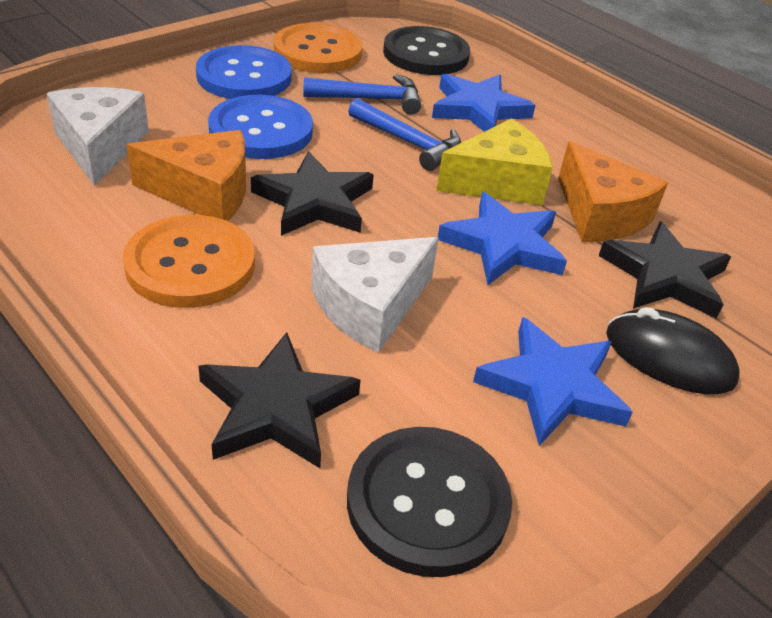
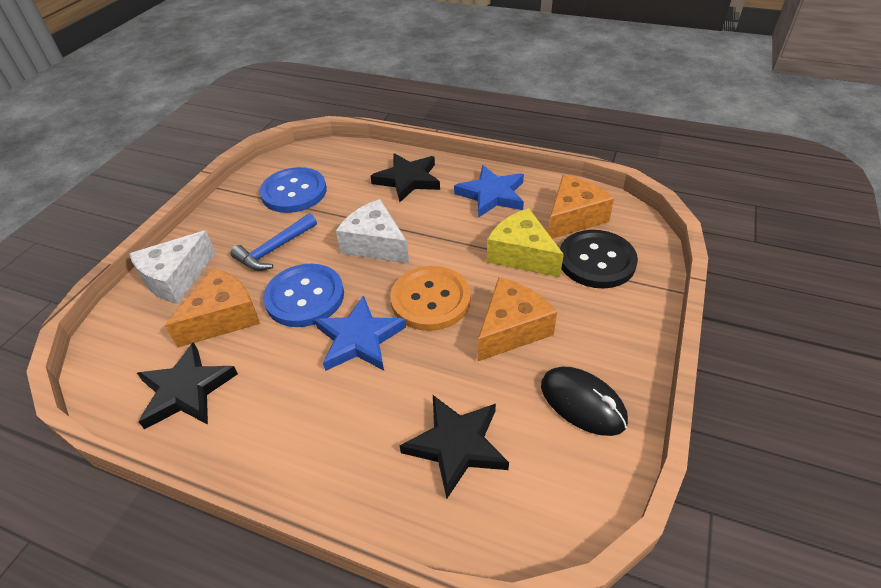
black button: [347,427,512,577] [383,26,470,75] = 2 -> [560,230,638,289] = 1
blue hammer: [303,74,421,115] [348,98,461,171] = 2 -> [230,213,317,271] = 1
blue star: [432,74,535,132] [438,192,567,285] [473,317,633,446] = 3 -> [315,295,406,371] [454,165,524,218] = 2
orange button: [123,215,255,308] [274,23,362,73] = 2 -> [390,266,471,331] = 1
orange cheese: [127,130,246,221] [558,141,668,242] = 2 -> [165,268,260,347] [477,278,557,362] [548,175,614,239] = 3

